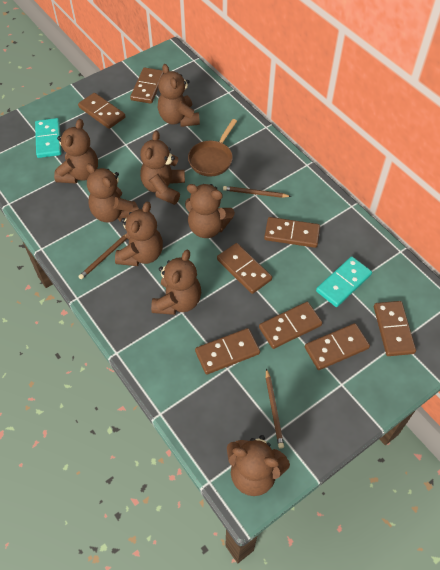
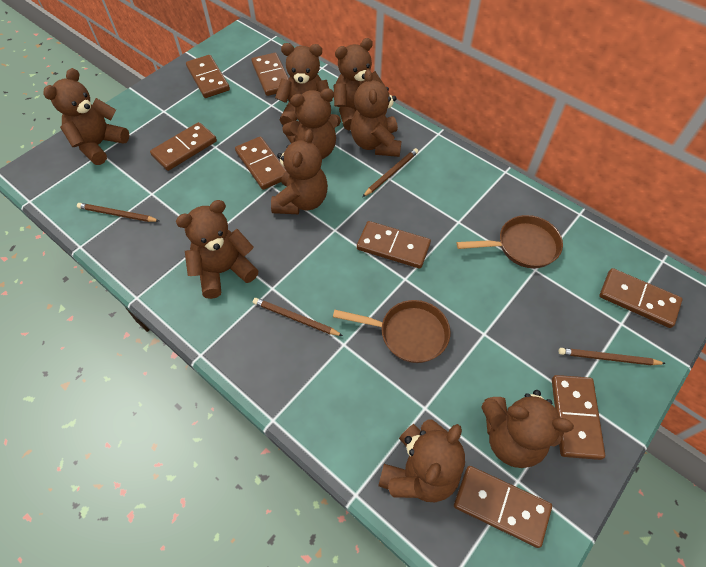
brown pan: [188,119,237,176] = 1 -> [333,300,450,363] [457,215,563,268] = 2
brown pencil: [78,234,127,279] [223,186,292,198] [266,368,284,449] = 3 -> [77,203,159,222] [253,298,343,336] [363,148,418,197] [559,348,666,366] = 4
brown teddy bear: [54,119,98,184] [86,163,139,222] [115,202,163,266] [140,131,185,205] [151,250,201,315] [158,64,200,127] [185,184,235,238] [227,435,290,496] = 8 -> [43,68,129,165] [176,200,259,299] [271,129,328,214] [275,43,333,126] [282,88,341,159] [334,38,387,130] [351,69,401,157] [378,420,465,502] [481,390,574,468] = 9
turquoise domino: [35,118,61,158] [316,256,372,307] = 2 -> none = 0

